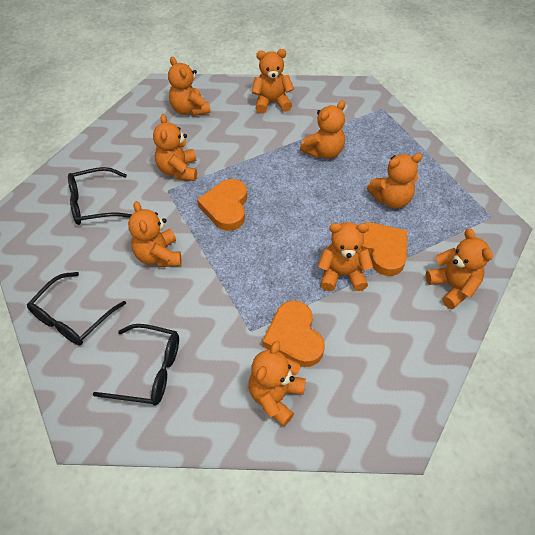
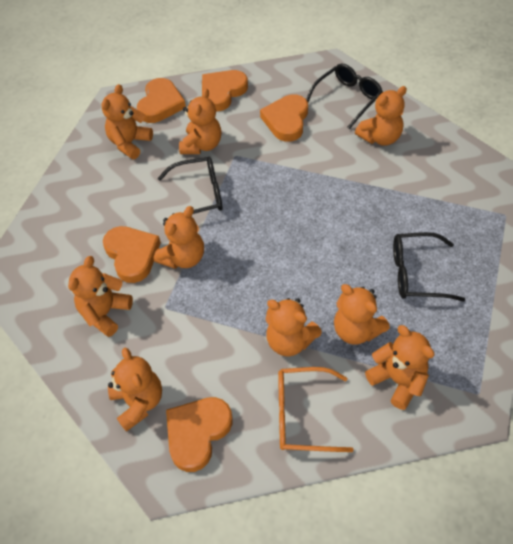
orange glasses: none = 0 -> [278,367,354,452] = 1
orange heart: [197,179,247,231] [263,300,325,367] [361,222,407,276] = 3 -> [103,226,161,283] [137,78,186,123] [166,397,233,472] [202,70,248,111] [260,94,308,142] = 5

